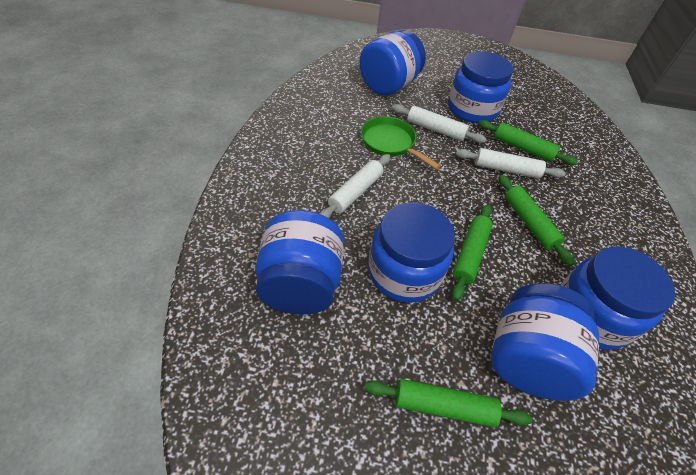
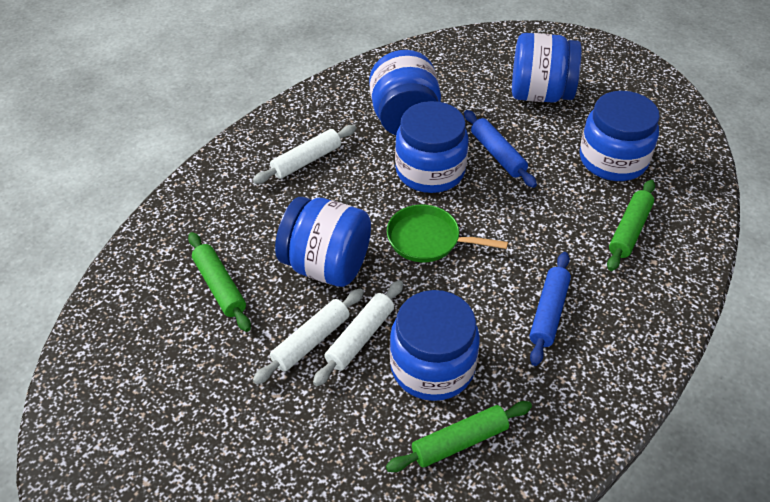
blue rolling pin: none = 0 -> [464,110,537,188] [529,252,571,366] = 2
green rolling pin: [364,379,533,427] [452,204,493,301] [478,120,578,165] [498,175,574,266] = 4 -> [188,232,251,332] [386,401,532,472] [607,180,655,271] = 3

